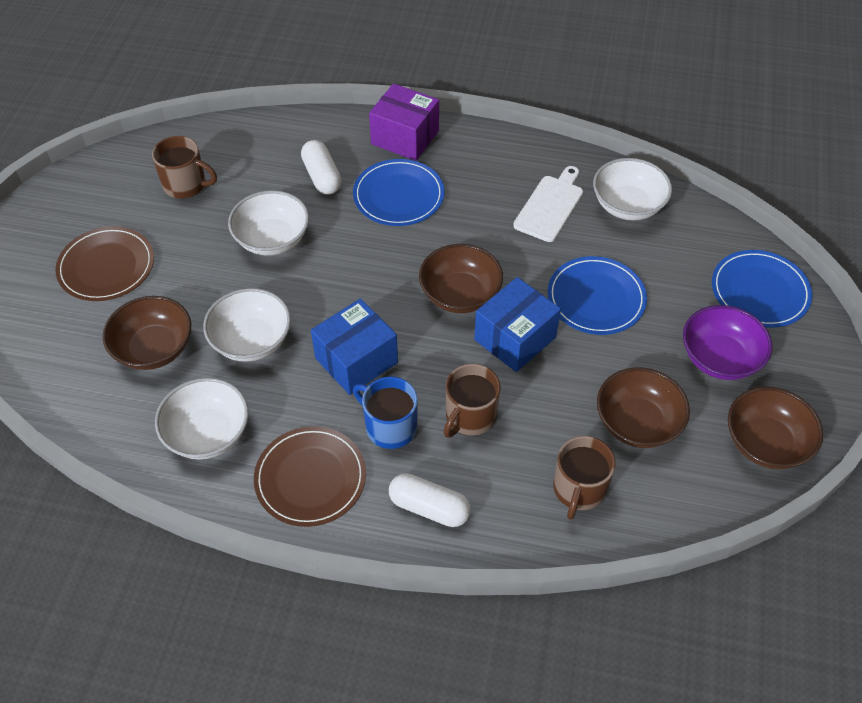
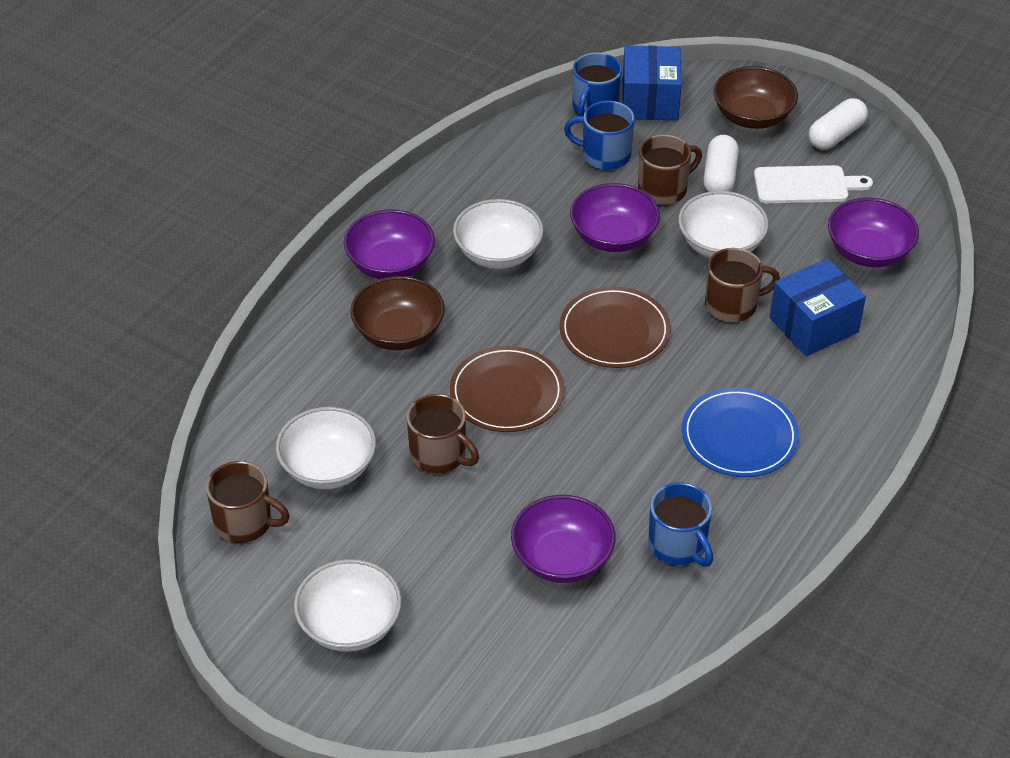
blue mug: [353,377,418,449] = 1 -> [564,101,634,170] [572,52,622,116] [648,482,713,567] = 3
blue plate: [353,159,444,226] [547,256,647,335] [712,250,812,328] = 3 -> [682,387,799,477] = 1
brown bowl: [103,296,191,370] [419,244,503,313] [597,367,690,448] [728,387,823,469] = 4 -> [350,276,445,350] [714,66,798,129] = 2
brown mug: [152,136,217,198] [444,364,500,438] [553,436,616,520] = 3 -> [206,461,290,543] [407,394,479,474] [638,135,702,205] [705,248,780,322] = 4
purple bowl: [683,305,772,380] = 1 -> [344,209,435,279] [511,495,615,583] [570,183,660,252] [828,198,919,267] = 4
purple box: [369,84,439,161] = 1 -> none = 0

